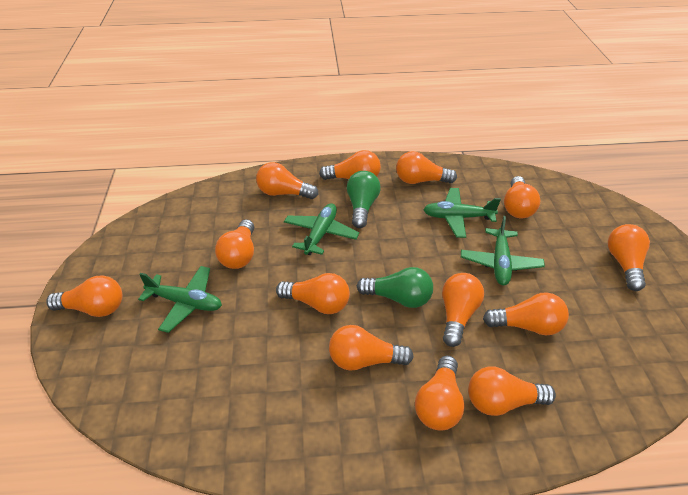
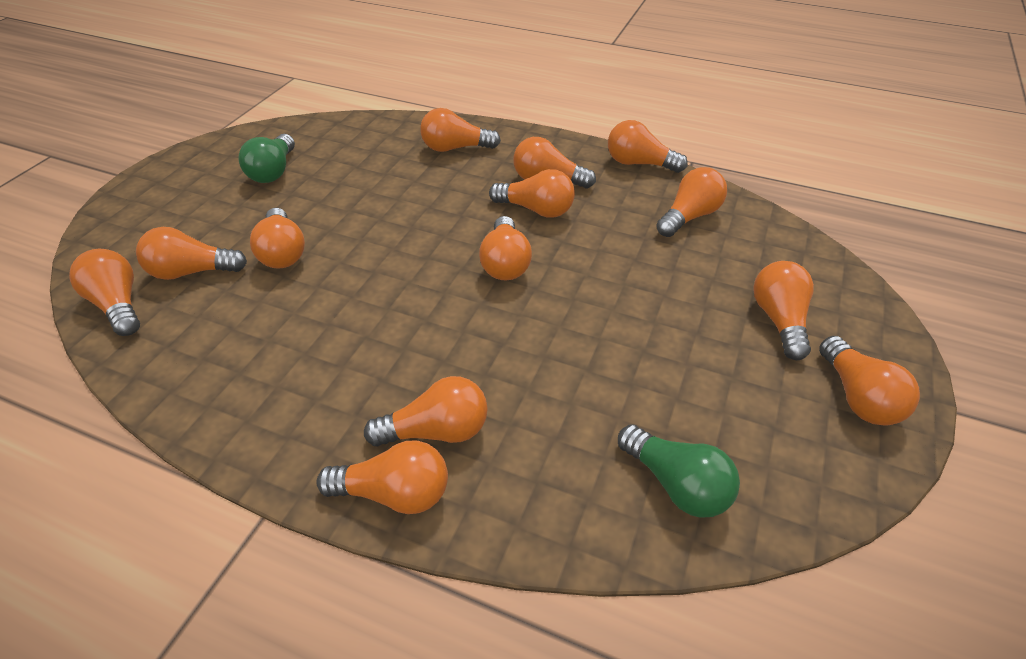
green plane: [138,266,222,333] [284,203,359,255] [423,188,501,238] [461,216,545,285] = 4 -> none = 0

